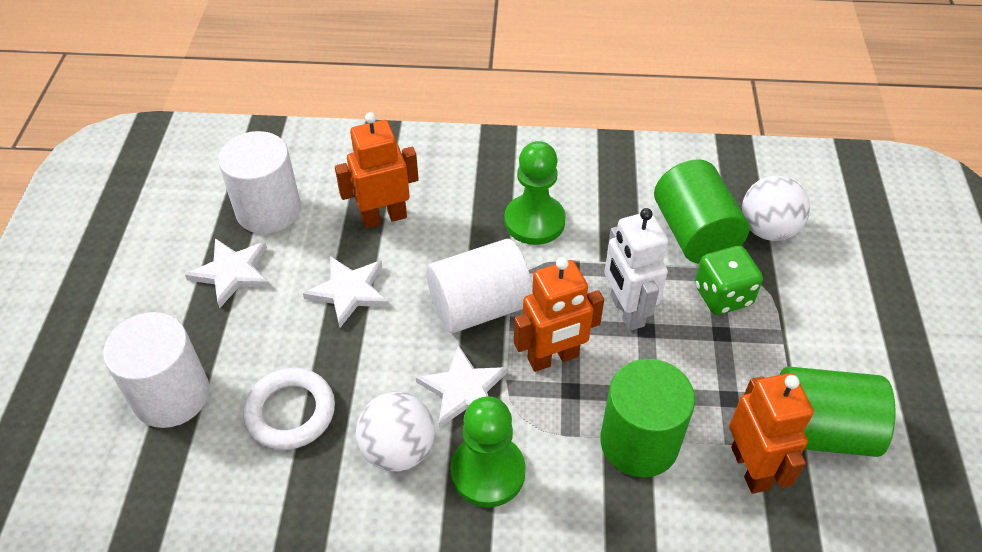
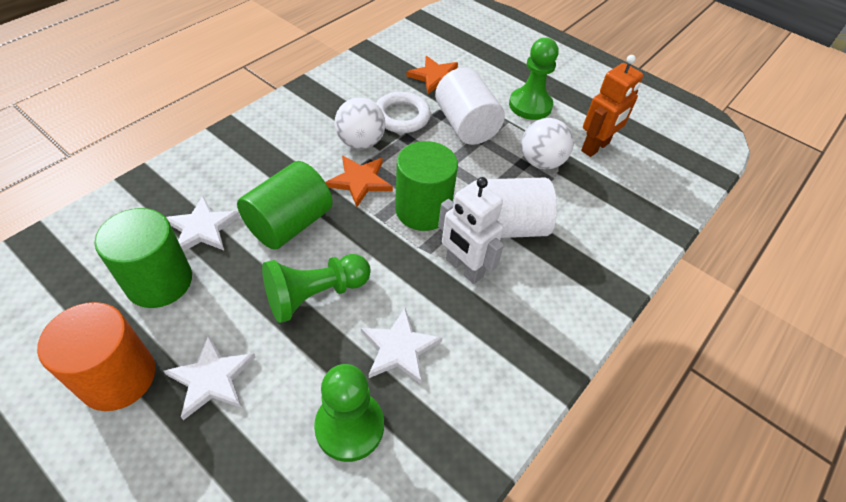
green dice: [695,246,763,315] = 1 -> none = 0
green pawn: [450,396,526,507] [504,141,566,245] = 2 -> [262,254,371,323] [314,364,384,462] [509,38,558,120] = 3
orange cylinder: none = 0 -> [37,302,156,411] = 1
orange robot: [335,112,419,229] [514,257,604,372] [729,373,814,494] = 3 -> [581,55,643,157] = 1
orange star: none = 0 -> [325,156,393,207] [406,56,458,94] = 2
white cylinder: [103,312,210,428] [218,131,301,234] [426,239,533,333] = 3 -> [435,67,505,145] [486,178,557,238] = 2

